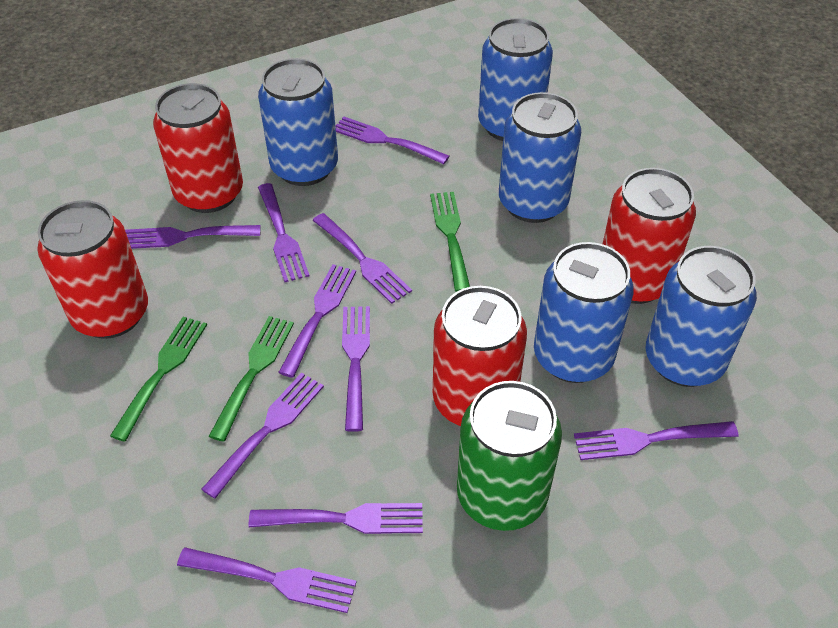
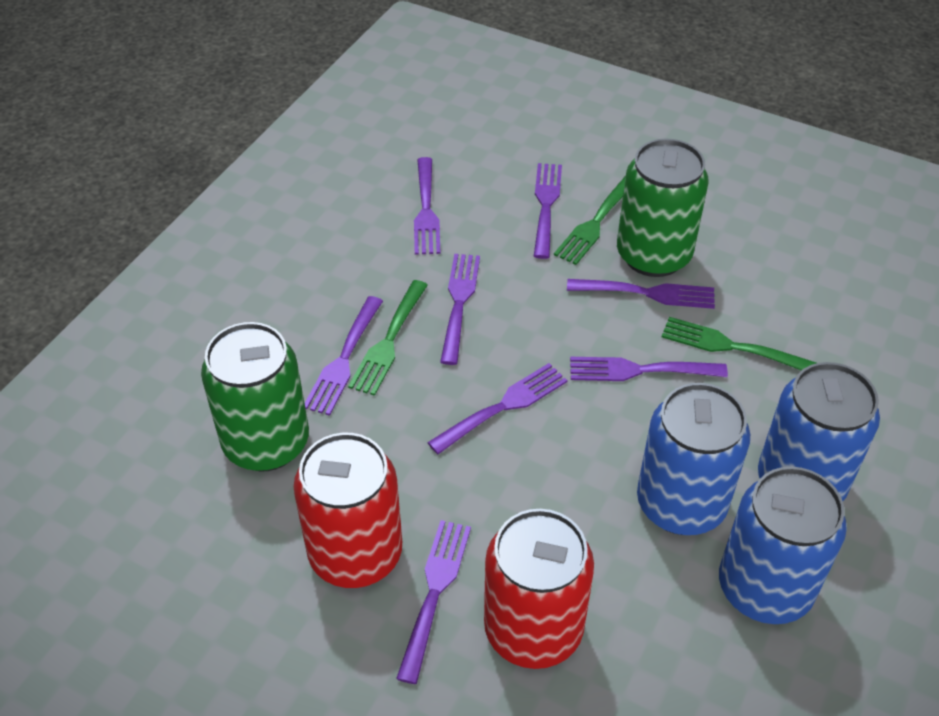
blue can: [258,58,338,186] [478,18,553,141] [499,92,581,223] [534,242,634,383] [645,246,757,387] = 5 -> [637,383,750,535] [719,466,847,624] [758,362,880,501] = 3
green can: [457,381,562,531] = 1 -> [201,322,309,472] [617,138,709,277] = 2
purple fork: [125,225,261,249] [177,547,357,613] [201,373,324,499] [249,503,423,534] [258,183,309,282] [278,264,356,378] [312,213,412,304] [336,117,450,164] [342,306,370,432] [574,421,739,460] = 10 -> [305,296,383,416] [396,520,471,684] [414,157,441,255] [427,363,568,454] [440,254,480,365] [534,163,562,259] [567,279,715,309] [570,357,728,381] = 8
red can: [37,200,148,339] [153,83,243,213] [433,286,527,426] [603,168,696,304] = 4 -> [294,433,402,588] [484,509,594,669] = 2

